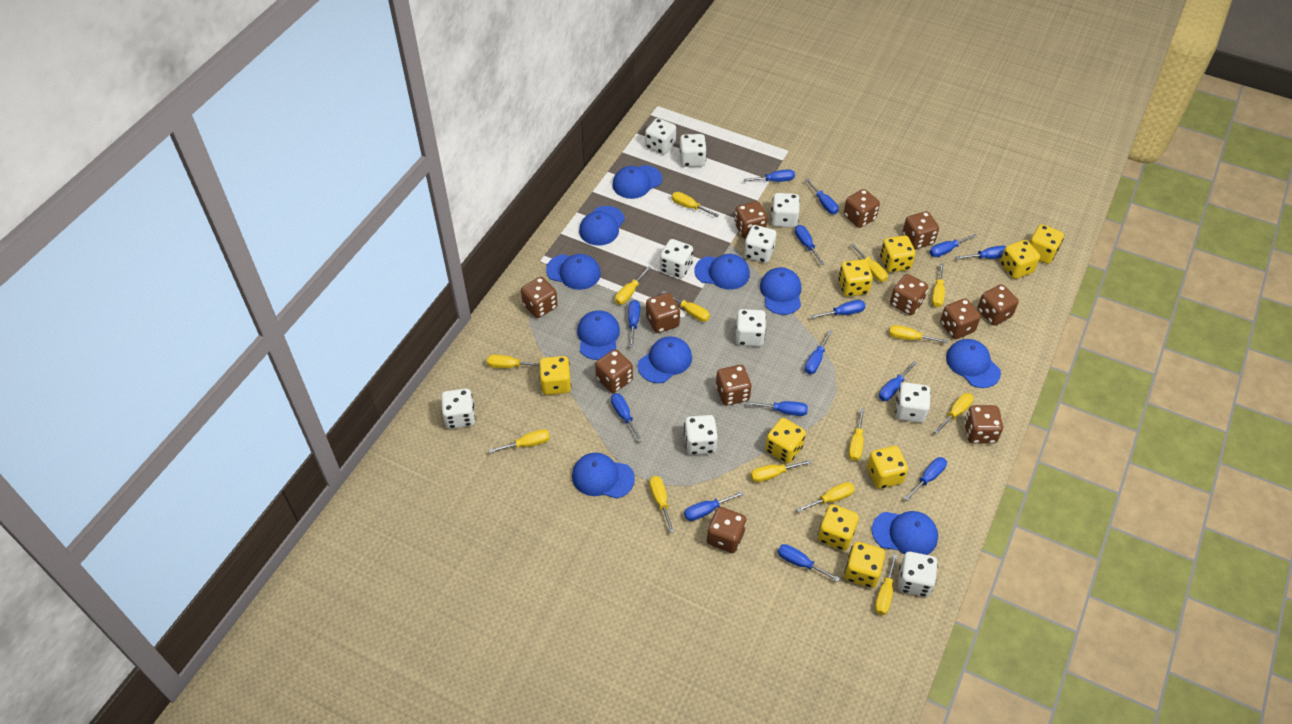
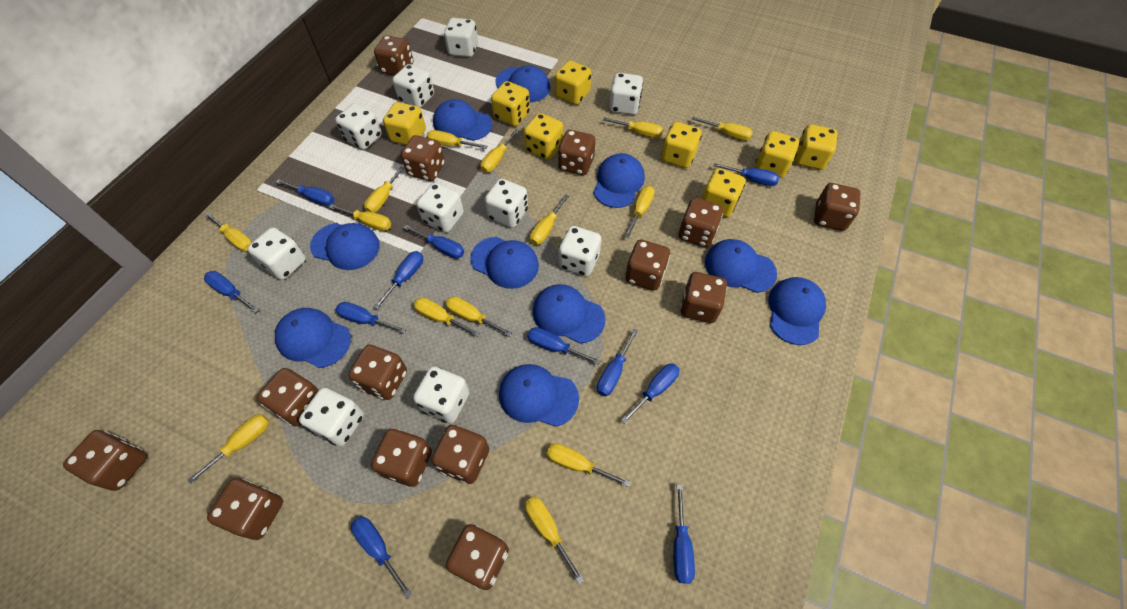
blue screwdriver: [611,393,643,442] [628,300,640,347] [684,491,744,521] [743,169,795,182] [747,401,808,416] [778,544,840,582] [795,225,824,265] [805,178,839,214] [805,330,833,374] [811,300,866,319] [879,361,917,401] [904,457,947,501] [929,234,977,257] [956,246,1006,259] = 14 -> [204,271,259,313] [276,179,335,206] [336,302,406,333] [351,516,412,598] [374,251,423,310] [403,225,464,259] [527,327,601,365] [597,329,638,396] [621,363,680,424] [673,484,695,583] [713,163,780,186] = 11
brown dice: [521,277,558,318] [595,349,633,393] [646,293,680,333] [707,507,746,553] [716,365,752,405] [734,201,767,239] [844,189,880,228] [890,274,928,315] [902,211,939,249] [940,298,981,339] [964,405,1003,444] [977,284,1019,326] = 12 -> [63,430,147,491] [207,478,283,540] [257,368,319,427] [348,345,407,400] [371,429,432,487] [374,35,413,76] [401,135,445,181] [431,425,489,484] [446,524,509,590] [558,130,595,175] [625,240,670,291] [679,198,723,247] [680,272,727,323] [814,183,861,231] = 14
yellow dice: [539,356,571,395] [765,418,806,463] [818,504,859,551] [838,259,873,296] [844,542,885,588] [867,446,908,489] [880,235,916,273] [1000,240,1040,279] [1030,224,1064,264] = 9 -> [383,102,426,145] [491,81,530,126] [524,113,563,160] [555,60,592,105] [661,122,702,168] [702,168,745,217] [755,131,799,178] [795,124,838,170] = 8

